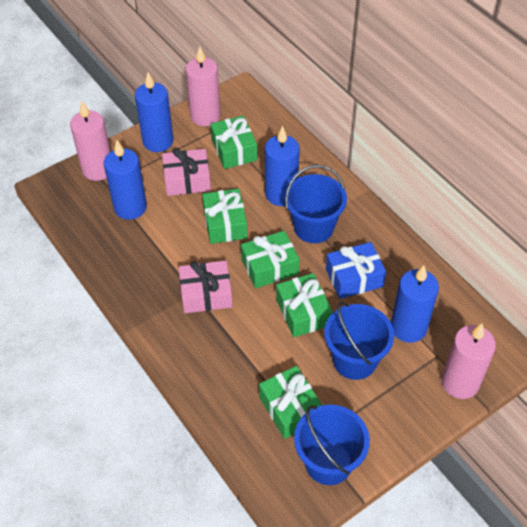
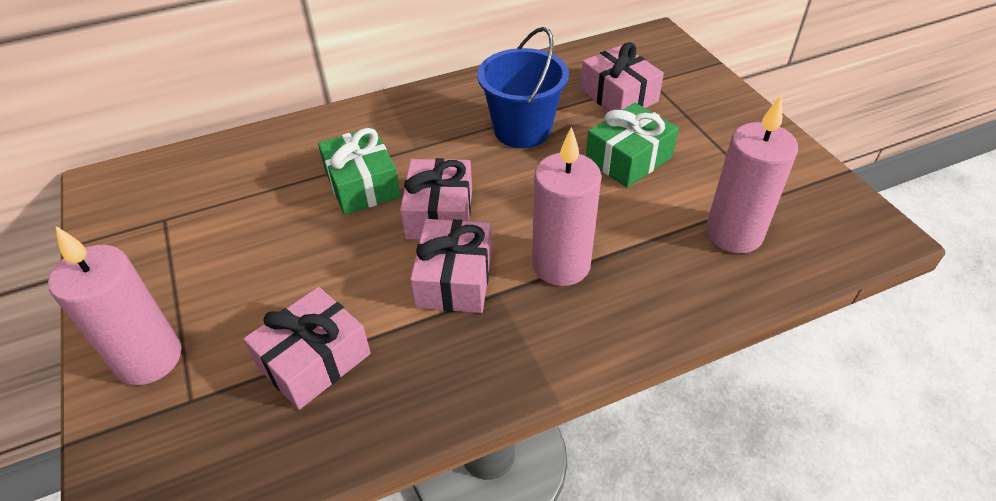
blue bucket: [285,165,347,243] [294,405,370,485] [324,302,394,380] = 3 -> [477,27,569,148] = 1
blue candle: [104,140,147,220] [135,72,174,152] [265,126,300,206] [391,265,439,343] = 4 -> none = 0
blue gift: [326,242,386,299] = 1 -> none = 0
green gift: [202,188,247,244] [210,116,257,169] [241,231,300,289] [259,366,322,439] [276,273,332,337] = 5 -> [318,127,401,215] [586,103,679,188] = 2
pink gift: [162,148,211,196] [179,260,232,313] = 2 -> [244,287,371,410] [400,158,472,240] [410,219,492,313] [580,42,664,111] = 4

